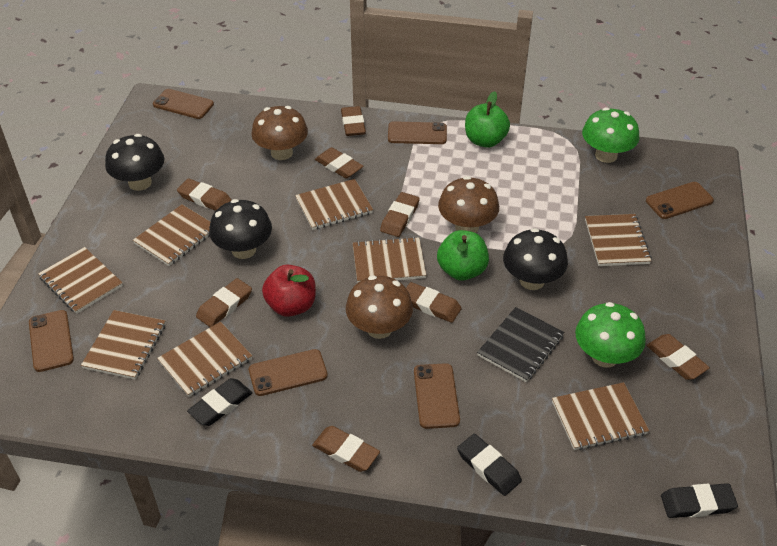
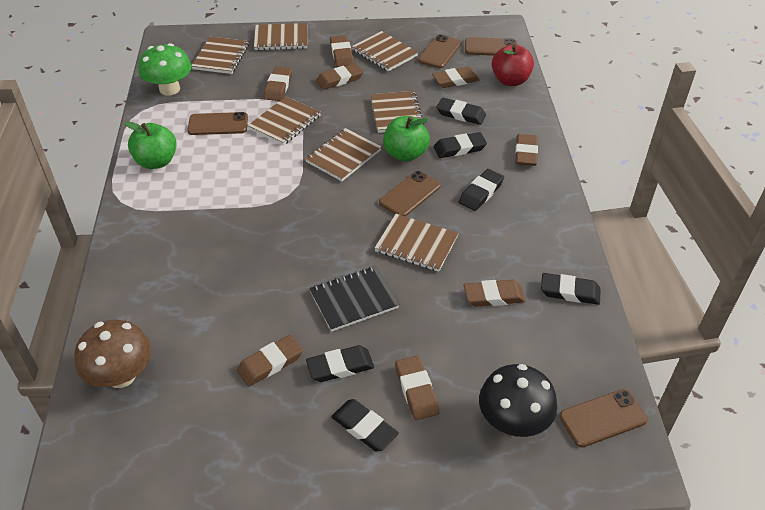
black eraser: [187,378,252,426] [457,433,522,496] [661,483,738,518] = 3 -> [306,345,374,382] [331,399,399,451] [434,132,487,158] [436,98,486,125] [459,169,504,211] [541,273,600,305] = 6
black mushroom: [105,134,164,191] [209,199,272,259] [503,228,568,290] = 3 -> [479,364,557,437] = 1
brown mushroom: [251,106,308,160] [346,275,413,339] [438,176,499,233] = 3 -> [74,320,151,388] = 1
brown notebook: [38,247,123,314] [81,310,165,380] [133,205,210,266] [157,322,252,397] [295,179,373,230] [353,237,426,282] [552,382,649,450] [585,214,652,266] = 8 -> [192,37,249,74] [248,96,321,145] [254,23,307,50] [305,128,382,181] [352,31,418,72] [370,91,424,133] [375,214,459,272] = 7
brown phone: [29,310,74,372] [153,89,214,119] [249,349,328,396] [388,121,447,144] [414,363,460,429] [646,182,714,219] = 6 -> [187,112,248,135] [379,171,441,217] [418,34,461,68] [465,37,517,56] [559,389,648,447] = 5
green mushroom: [575,302,646,368] [582,107,639,163] = 2 -> [138,43,192,96] = 1

